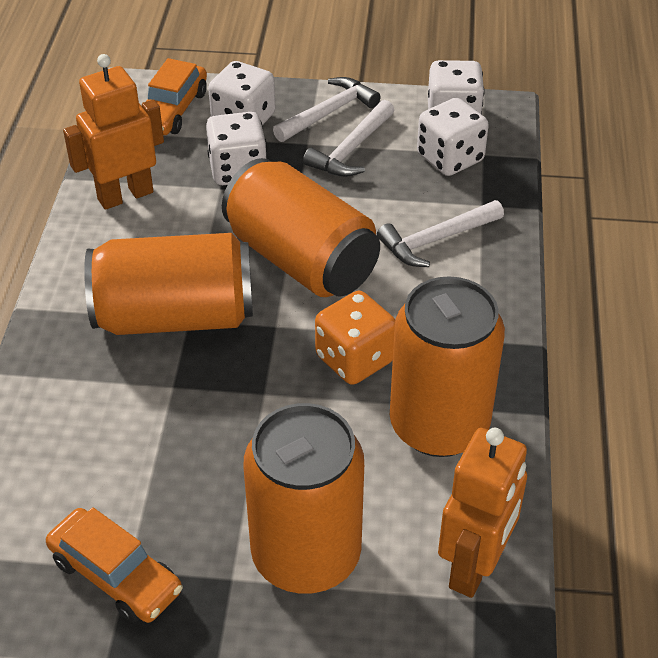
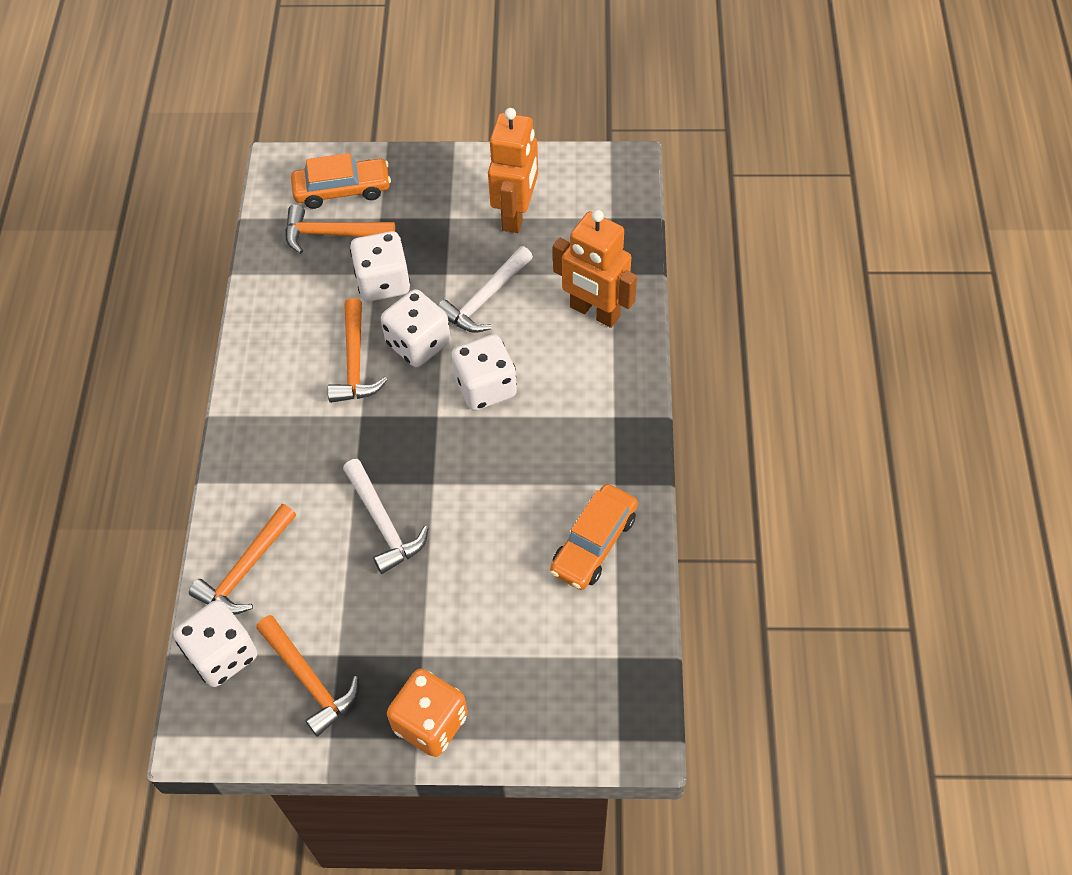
orange can: [84,233,253,335] [222,158,380,297] [243,403,364,594] [390,276,505,457] = 4 -> none = 0
orange hammer: none = 0 -> [189,504,296,615] [256,615,359,737] [285,205,395,254] [328,298,388,403] = 4
white hammer: [273,77,381,142] [303,100,395,177] [377,200,504,267] = 3 -> [343,459,429,574] [438,246,533,333] = 2

